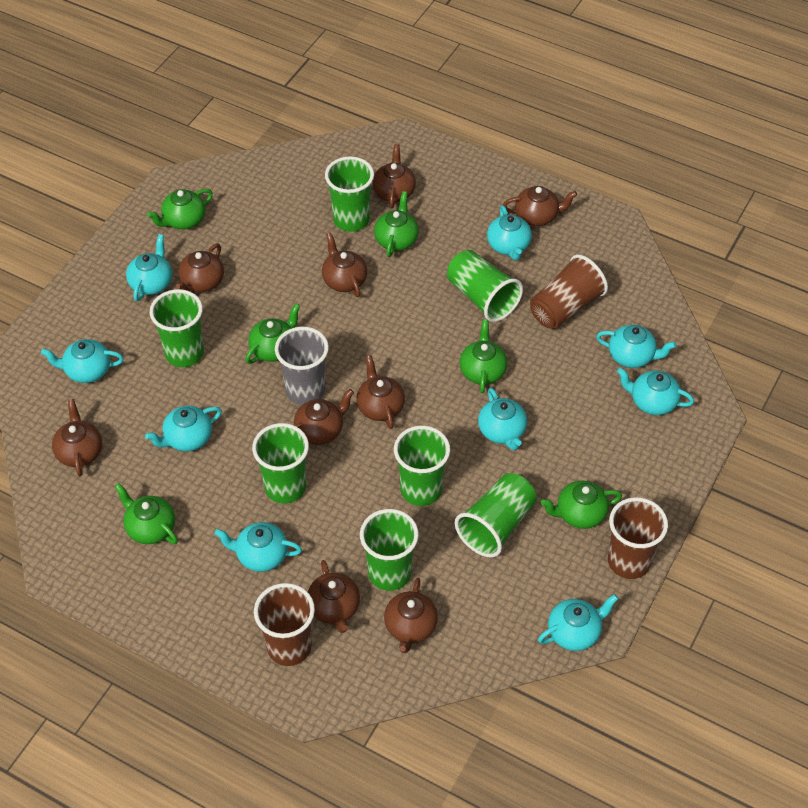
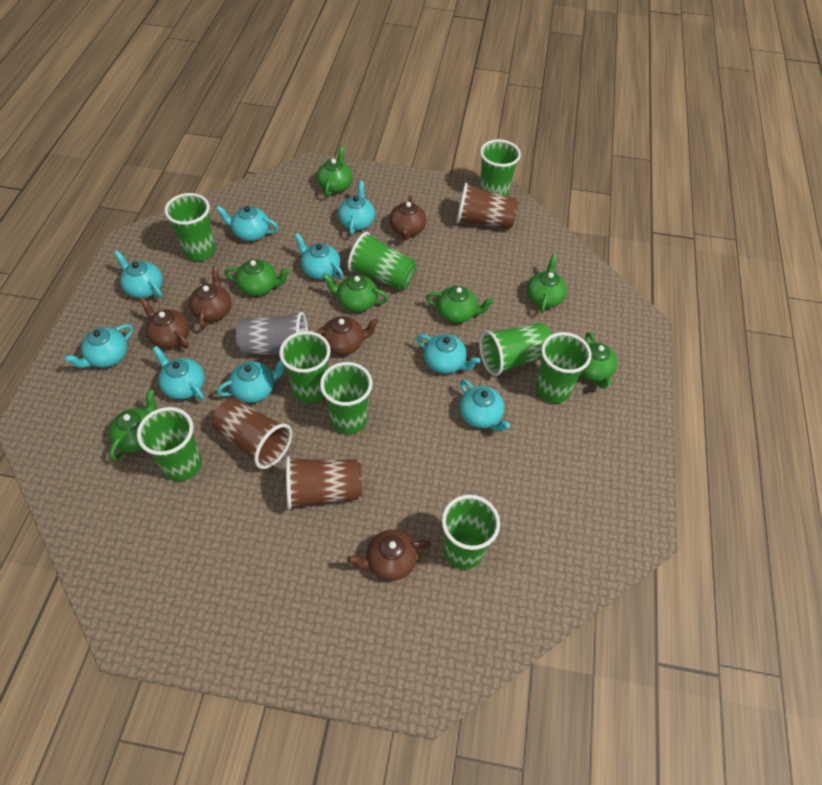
brown teapot: [52,399,102,477] [176,244,224,293] [294,389,354,445] [308,560,360,633] [322,233,367,297] [356,355,405,429] [372,144,416,208] [384,578,438,653] [503,186,577,226] = 9 -> [140,298,190,348] [189,266,231,329] [316,316,379,355] [347,530,431,581] [389,195,426,240] = 5
green cup: [150,289,204,367] [252,423,309,504] [325,156,374,232] [360,509,419,591] [394,426,450,506] [447,250,523,322] [455,473,537,558] = 7 -> [137,407,202,481] [164,193,216,261] [279,331,331,403] [320,362,372,434] [347,232,416,291] [441,495,500,569] [479,139,521,196] [479,323,552,376] [536,332,591,403] = 9
green teapot: [115,483,178,544] [147,189,213,230] [246,304,300,364] [374,191,419,257] [459,319,507,393] [541,481,622,529] = 6 -> [109,389,156,460] [225,259,290,296] [317,146,353,197] [322,274,388,312] [426,286,494,323] [527,254,567,313] [580,332,617,389] = 7

